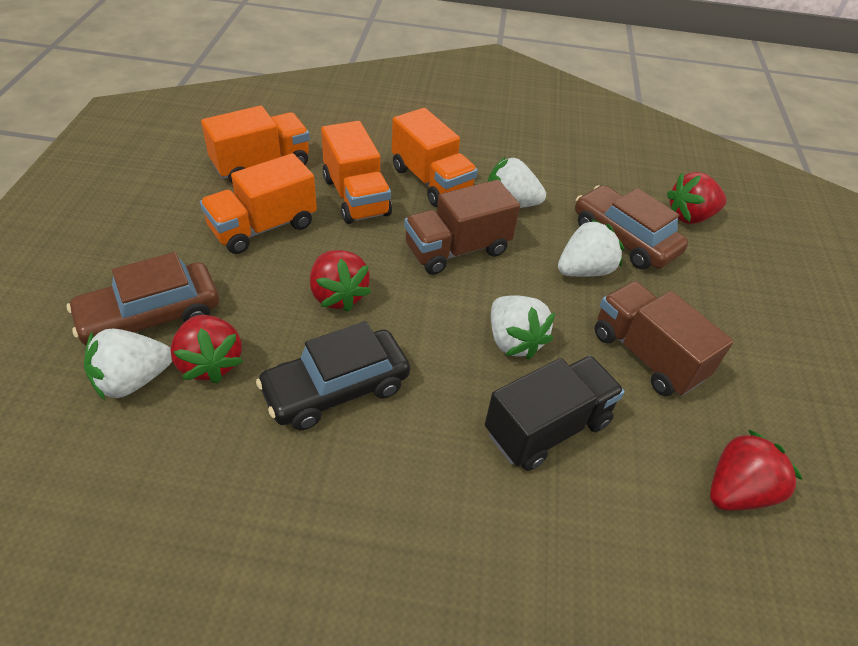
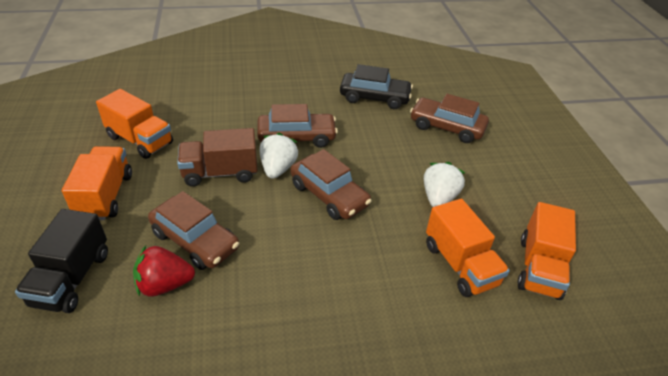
brown car: [67,252,219,345] [575,185,688,269] = 2 -> [148,191,239,270] [257,104,338,148] [290,149,372,220] [410,94,489,143] = 4
brown truck: [404,180,520,275] [594,281,734,396] = 2 -> [177,128,258,187] = 1
red strawberry: [170,315,243,384] [310,250,371,312] [667,172,727,224] [710,429,802,511] = 4 -> [133,246,195,297] = 1
white strawberry: [84,329,172,400] [488,156,546,208] [491,295,555,360] [558,219,624,277] = 4 -> [260,133,298,179] [424,162,465,207] = 2

